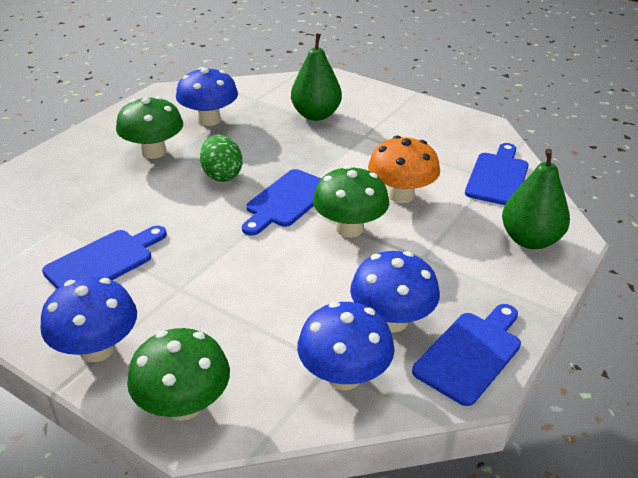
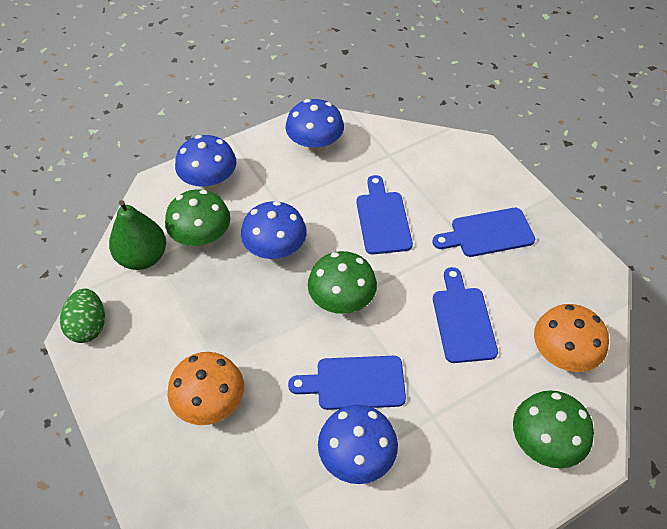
green pear: [291,33,342,121] [502,149,570,249] = 2 -> [109,200,166,270] = 1
orange mushroom: [368,136,440,203] = 1 -> [167,352,244,425] [534,304,609,372] = 2

